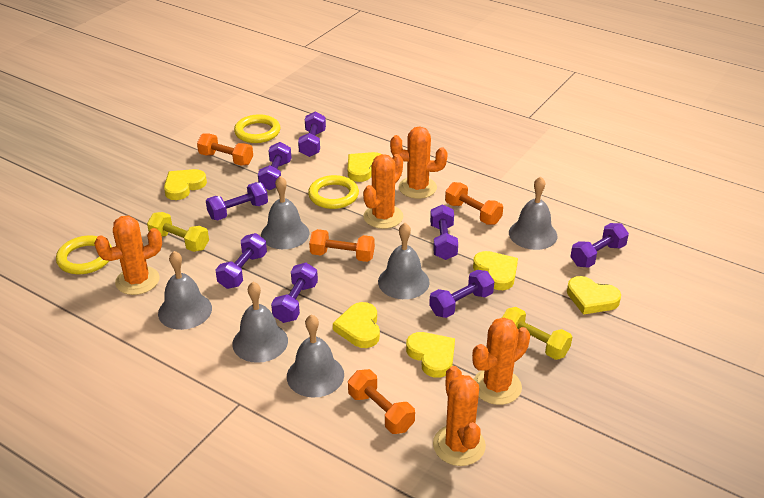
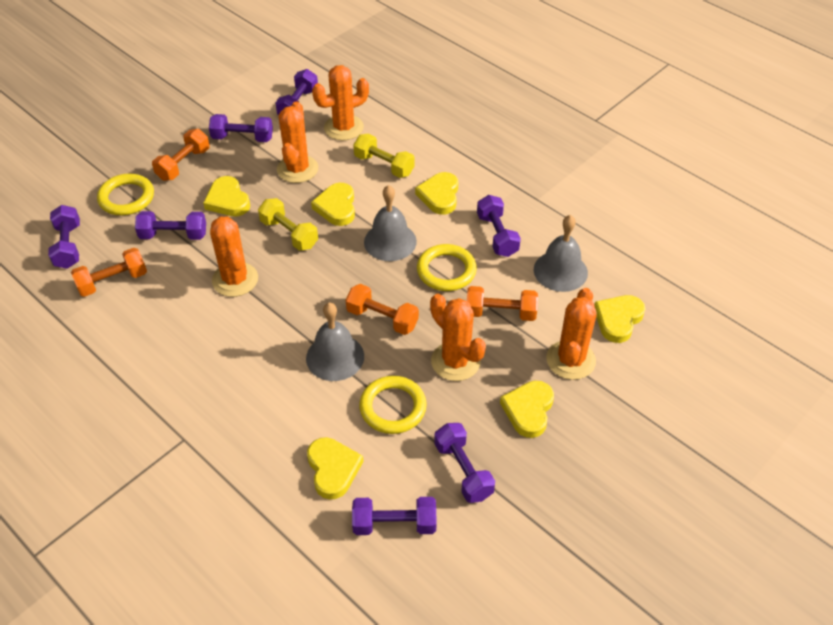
grey bell: [158,251,212,330] [232,282,288,363] [261,176,309,249] [287,314,344,398] [378,223,430,299] [509,176,558,250] = 6 -> [306,303,364,381] [364,185,417,261] [534,215,588,292] = 3
purple dumbbell: [206,182,268,220] [215,233,267,289] [258,142,291,190] [271,263,318,323] [298,111,326,157] [429,270,494,318] [430,204,458,260] [570,223,629,268] = 8 -> [48,205,80,269] [135,211,206,240] [209,114,273,142] [276,69,318,115] [352,497,437,535] [434,423,495,503] [477,195,521,257] = 7

